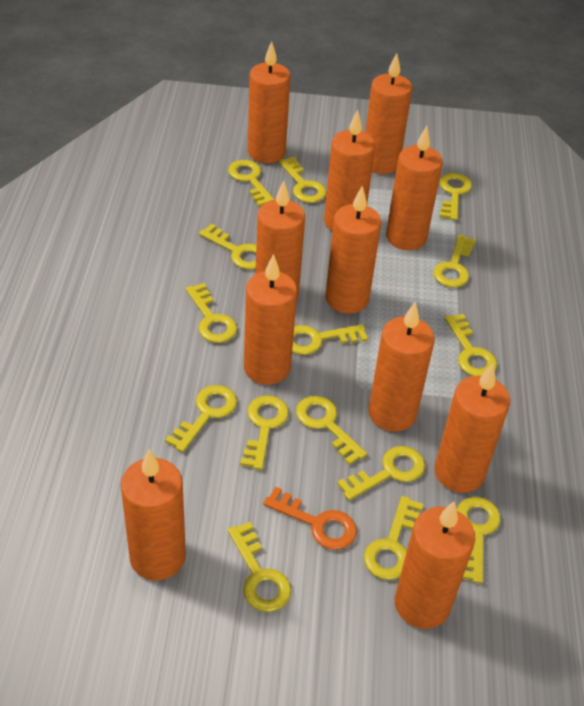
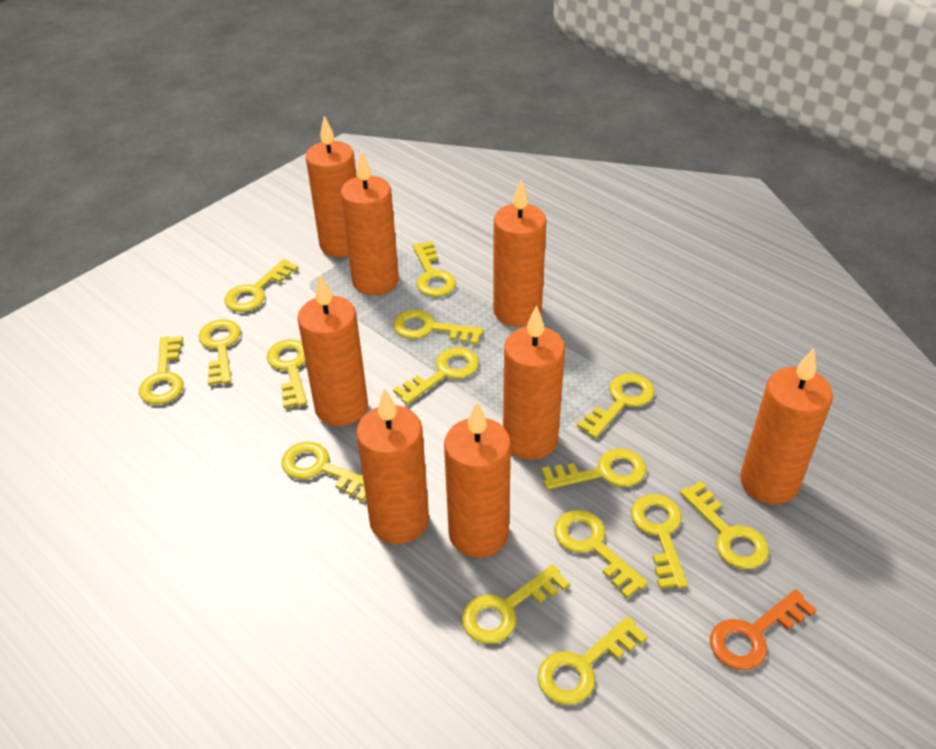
orange candle: [121,450,186,581] [244,254,297,385] [248,41,291,163] [255,180,305,299] [324,110,375,231] [325,186,381,314] [365,53,412,174] [368,302,435,432] [386,126,443,250] [395,502,475,629] [435,364,510,493] = 11 -> [297,274,368,426] [306,116,357,257] [341,150,399,296] [356,388,429,544] [444,402,511,558] [493,179,546,327] [503,305,565,460] [740,348,833,505] = 8

